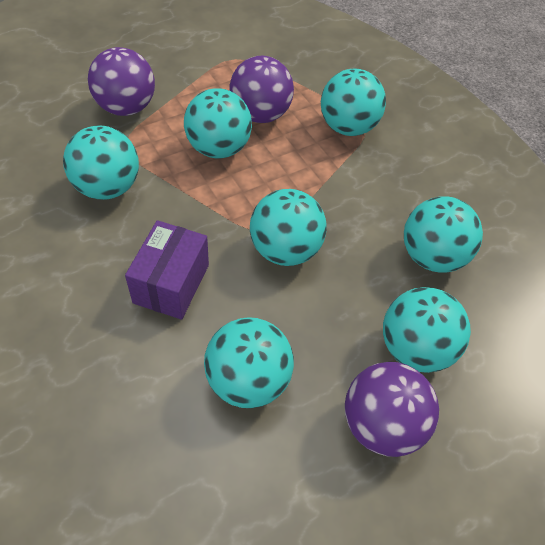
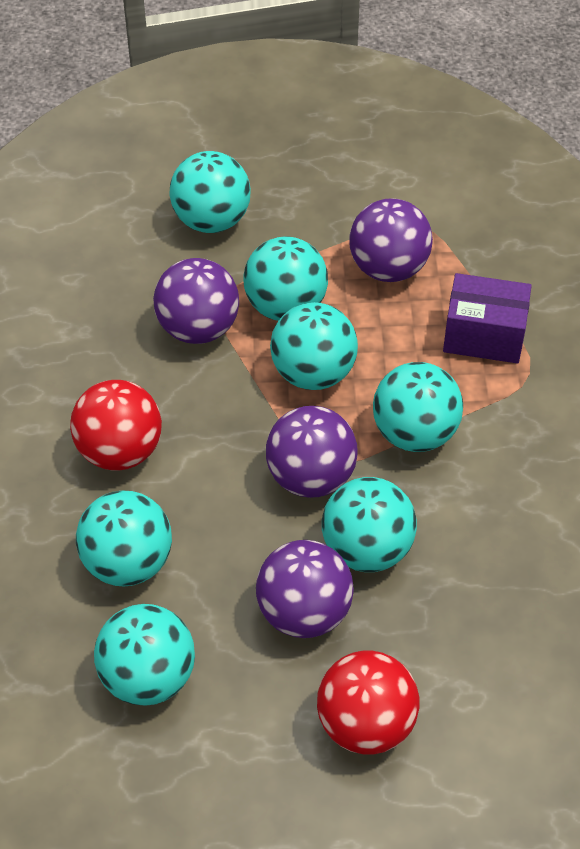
purple ball: [88,47,155,116] [229,56,294,123] [345,362,439,457] = 3 -> [153,258,239,344] [256,540,354,638] [266,406,358,498] [349,198,433,282] = 4
red ball: none = 0 -> [70,380,162,470] [317,651,419,754] = 2

